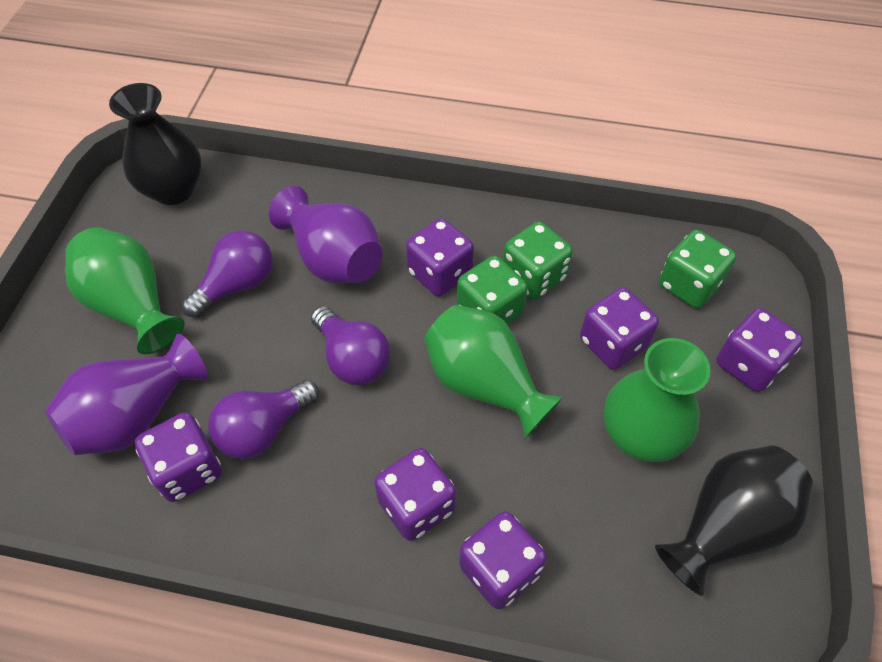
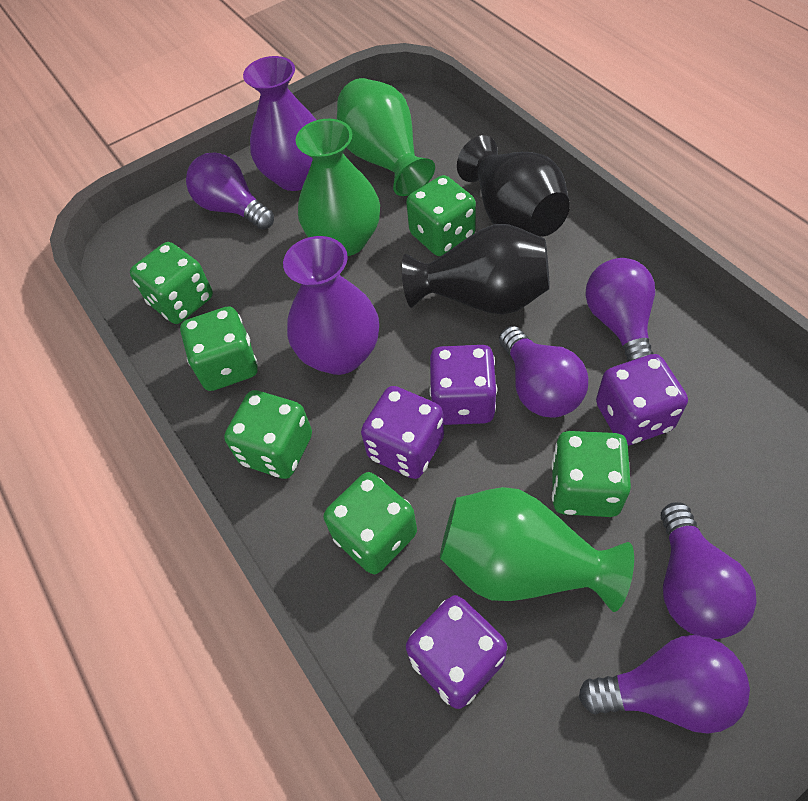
green dice: [457,256,528,324] [503,222,573,300] [659,230,736,308] = 3 -> [130,242,213,324] [180,306,258,391] [224,390,312,479] [324,472,417,574] [406,175,476,256] [551,431,631,517] = 6
purple dice: [135,412,222,502] [374,448,456,541] [406,218,474,296] [459,511,547,609] [580,287,659,370] [716,308,803,392] = 6 -> [361,386,444,479] [406,595,507,709] [430,345,497,425] [596,354,688,446] = 4
purple light bulb: [181,230,273,317] [208,380,319,459] [311,306,390,385] = 3 -> [186,153,274,230] [499,326,588,418] [579,635,750,734] [585,258,655,362] [661,502,757,639] = 5

